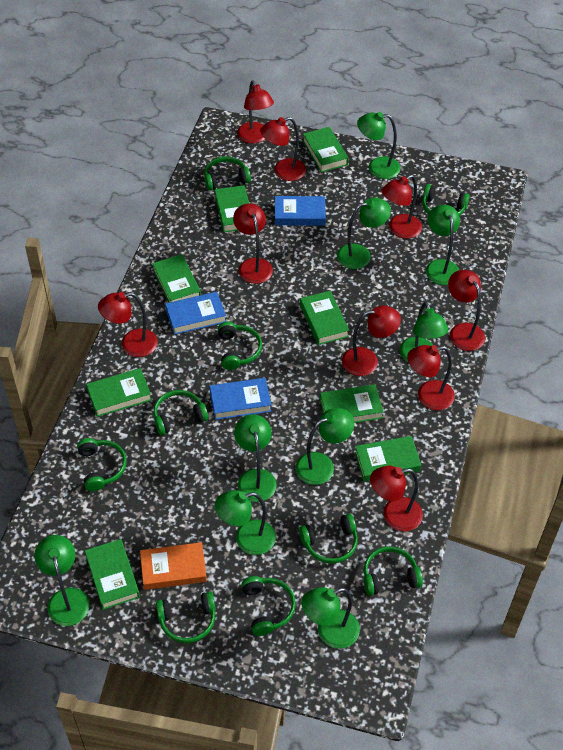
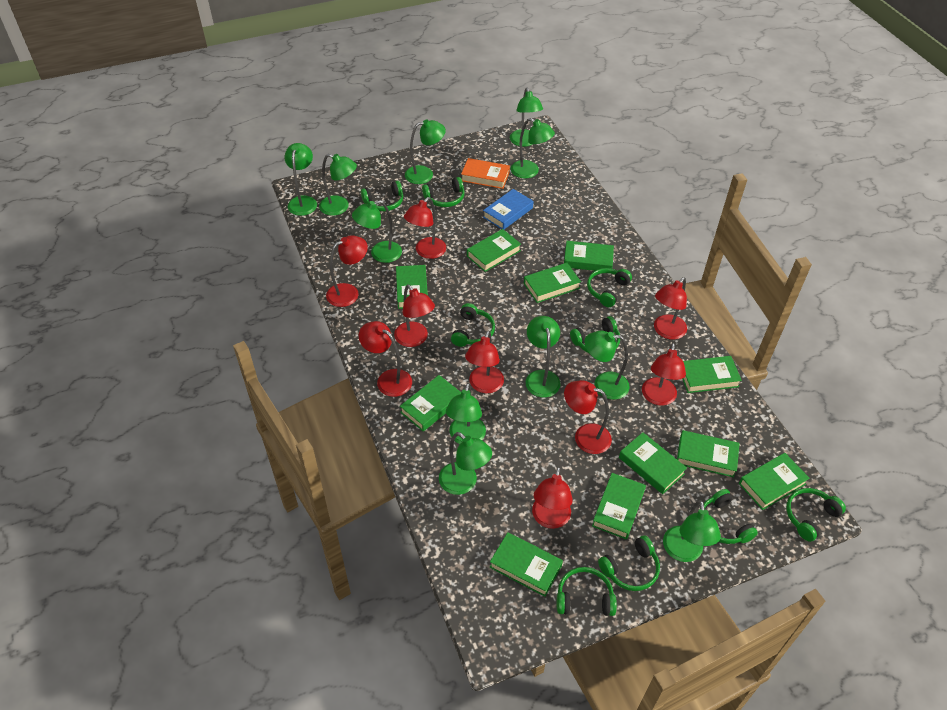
blue book: [165,292,226,335] [210,378,271,420] [275,196,326,226] = 3 -> [483,189,534,229] = 1
green book: [85,539,140,610] [86,368,151,417] [152,254,201,303] [215,185,249,232] [300,291,349,345] [303,127,349,172] [320,384,384,423] [355,436,421,482] = 8 -> [396,265,428,309] [400,375,461,432] [467,229,521,272] [490,532,563,597] [524,263,581,303] [564,241,614,271] [592,473,646,540] [619,432,687,494] [677,430,740,477] [683,356,742,393] [739,453,810,510] = 11
green lamp: [34,535,90,626] [215,490,276,555] [234,414,277,502] [295,408,354,485] [301,587,360,648] [337,197,391,269] [357,112,401,179] [399,302,448,363] [426,205,460,285] = 9 -> [284,143,317,216] [319,154,357,216] [352,200,402,263] [405,120,446,184] [439,432,492,495] [446,383,486,444] [510,88,543,147] [511,118,555,179] [526,316,560,398] [585,330,630,400] [663,500,721,562] = 11

